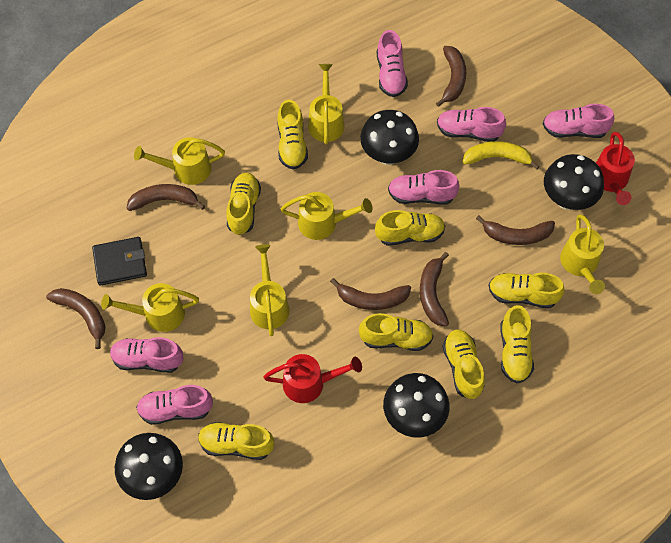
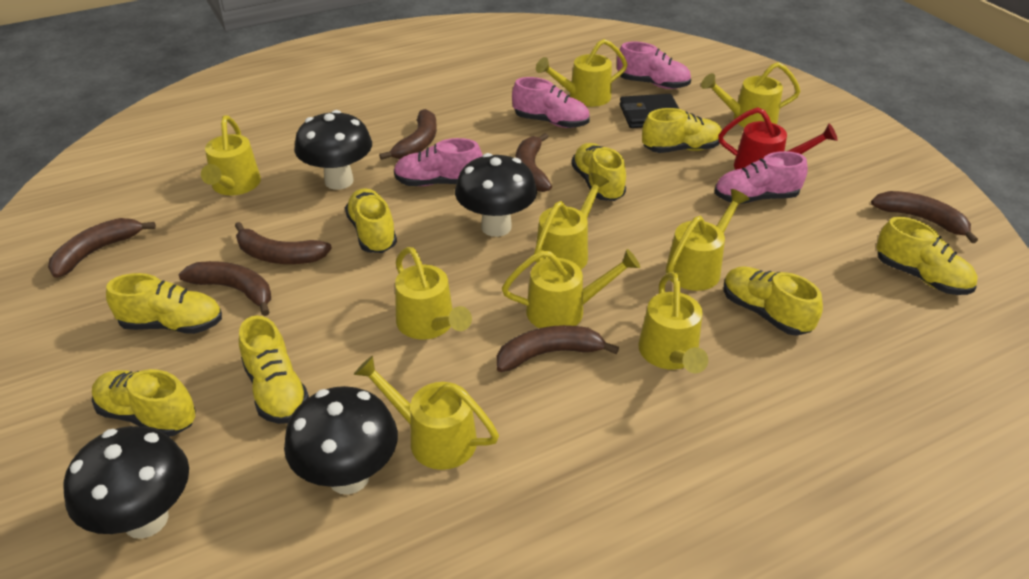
brown banana: [46,288,106,349] [127,184,205,211] [330,278,411,310] [420,252,449,326] [436,46,466,107] [476,215,555,245] = 6 -> [48,218,156,278] [178,261,271,316] [235,222,332,264] [379,109,437,160] [496,325,619,372] [515,133,552,192] [871,191,978,243] = 7
pink shoe: [110,337,184,373] [136,385,213,425] [377,30,408,97] [388,170,459,205] [437,107,506,142] [543,104,614,138] = 6 -> [394,138,483,186] [512,77,590,128] [617,42,691,89] [714,151,808,204] = 4
red watering can: [263,354,362,403] [596,132,635,205] = 2 -> [718,107,837,170] = 1
yellow banana: [463,141,540,170] = 1 -> none = 0
yellow watering can: [101,283,199,332] [134,137,225,185] [250,244,289,336] [280,192,373,240] [308,64,344,144] [560,214,605,294] = 6 -> [201,116,261,195] [354,356,499,470] [395,247,472,339] [502,249,640,328] [534,173,610,269] [536,39,627,107] [638,272,708,373] [666,189,749,291] [701,62,800,128] = 9

